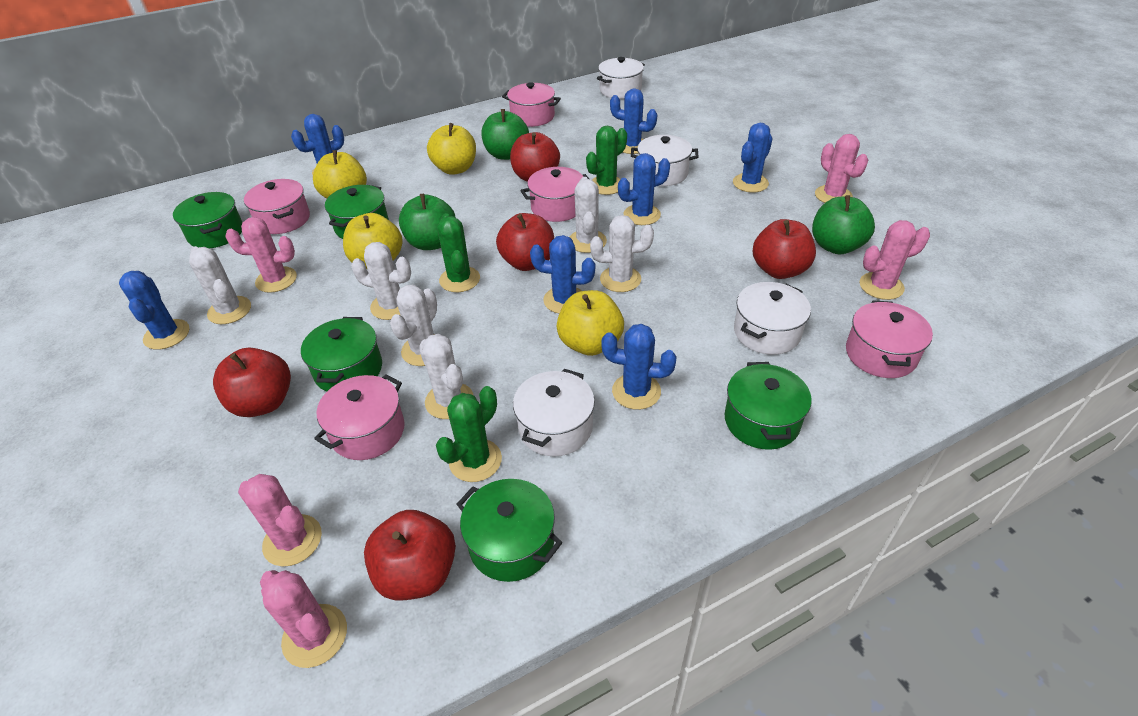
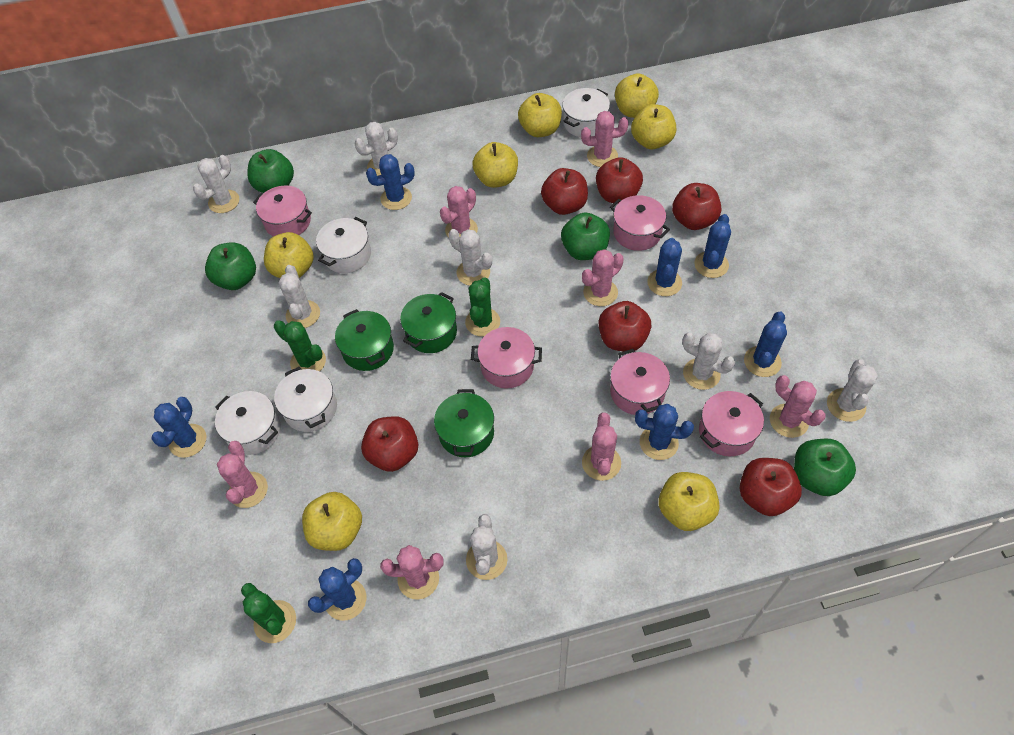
green apple: [399,194,455,250] [481,109,529,160] [812,195,875,255] = 3 -> [205,242,256,290] [247,149,294,193] [561,213,610,260] [794,439,856,496] = 4
green pot: [173,192,243,249] [301,317,382,392] [325,185,389,239] [457,479,563,582] [725,362,812,450] = 5 -> [335,309,394,371] [400,292,457,353] [434,389,494,457] = 3
pink cactus: [225,217,297,293] [238,474,322,567] [260,570,347,668] [815,134,868,203] [860,220,930,300] = 5 -> [217,441,268,508] [380,545,443,600] [440,186,478,238] [581,111,628,167] [582,249,624,306] [582,413,621,481] [770,375,826,438] = 7
red apple: [213,348,291,417] [364,510,456,600] [496,213,554,271] [510,132,560,182] [753,219,816,279] = 5 -> [361,416,418,472] [541,168,588,215] [596,157,643,204] [599,301,651,351] [672,183,721,230] [740,458,802,516] = 6
white cactus: [189,246,251,324] [351,242,411,320] [390,285,437,366] [419,334,473,419] [570,177,607,253] [590,215,654,292] = 6 -> [193,155,239,213] [278,265,320,328] [355,122,398,176] [449,229,492,286] [466,514,507,580] [682,332,735,390] [827,359,878,422] = 7
yellow apple: [313,150,367,199] [343,213,403,269] [427,123,476,175] [557,290,624,356] = 4 -> [264,232,314,278] [302,492,362,551] [473,142,518,188] [518,93,562,137] [615,73,659,118] [631,104,676,149] [658,472,720,531] = 7

